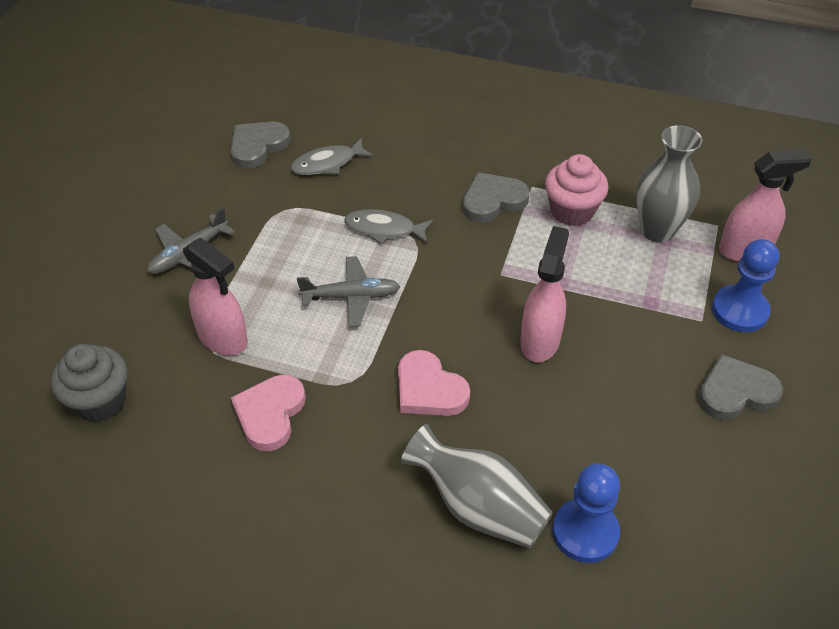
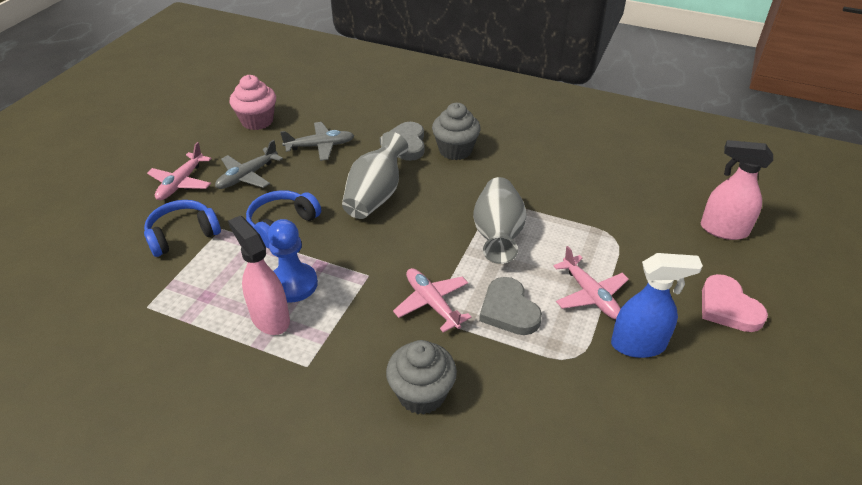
blue headphones: none = 0 -> [144,200,221,257] [246,190,321,248] = 2
blue pawn: [552,463,620,563] [712,239,779,332] = 2 -> [268,219,318,303] = 1
blue spray bottle: none = 0 -> [611,253,703,358] = 1
grey cupcake: [51,344,128,422] = 1 -> [386,340,457,414] [432,103,481,160] = 2
grey fish: [291,138,373,175] [344,209,433,244] = 2 -> none = 0
grey heart: [230,122,291,169] [462,172,530,223] [698,354,783,420] = 3 -> [380,122,424,161] [479,277,542,335] = 2
pink heart: [231,375,306,451] [398,350,470,416] = 2 -> [702,274,768,332] = 1
pink plane: none = 0 -> [147,142,212,200] [393,268,472,333] [554,246,629,319] = 3
pink spray bottle: [183,237,248,355] [520,226,569,362] [719,150,812,262] = 3 -> [228,216,290,335] [701,140,773,240] = 2

